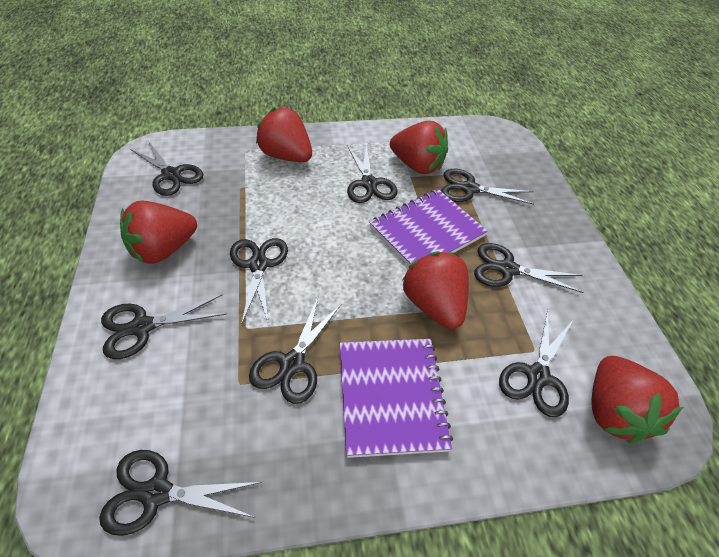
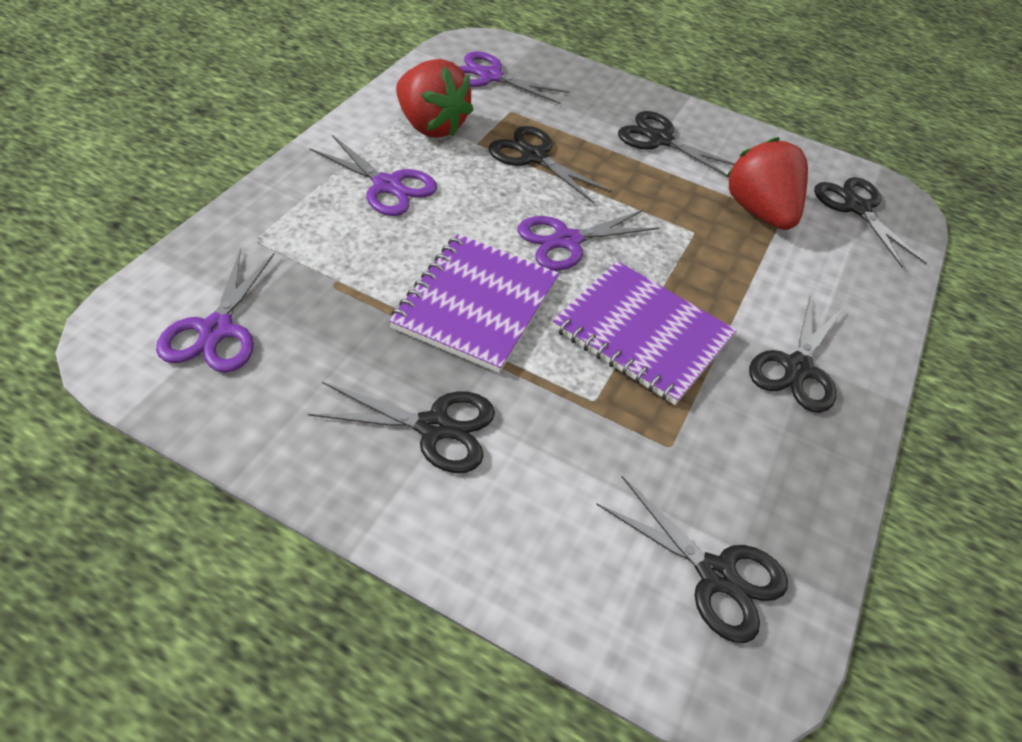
black scissors: [99,450,262,536] [101,295,227,359] [130,141,203,196] [230,238,288,325] [249,298,341,404] [347,144,398,203] [441,169,534,205] [474,243,584,293] [499,310,574,417] = 9 -> [308,382,495,473] [488,126,613,203] [596,476,788,643] [618,111,735,178] [749,295,843,413] [814,177,926,267] = 6
purple scissors: none = 0 -> [156,248,274,373] [309,135,437,216] [458,51,569,104] [518,210,659,271] = 4
red strawberry: [120,200,197,264] [256,107,312,162] [390,121,448,174] [403,252,469,329] [591,356,683,443] = 5 -> [396,59,473,138] [726,137,808,230] = 2

